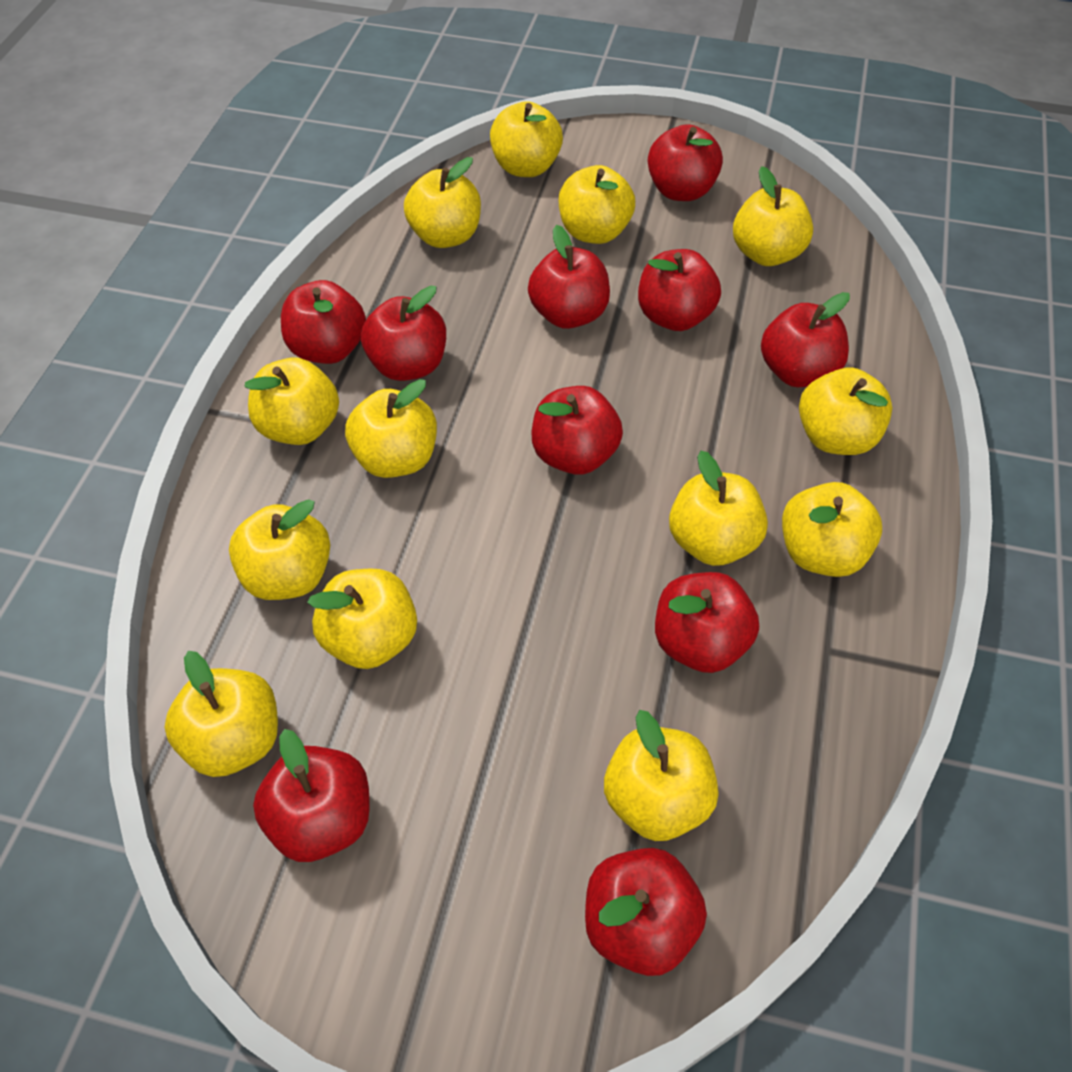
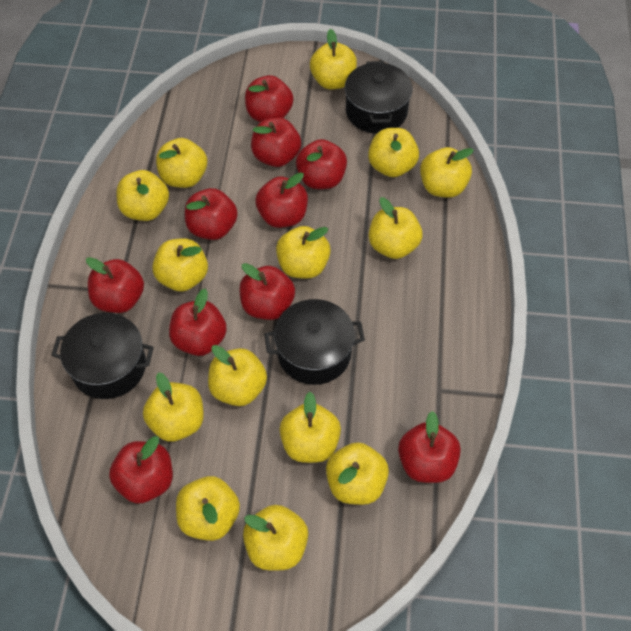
black pot: none = 0 -> [52,313,154,399] [264,299,365,385] [345,61,412,134] = 3
yellow apple: [164,651,278,777] [229,499,330,600] [245,357,339,445] [307,569,417,669] [345,379,437,478] [404,157,481,248] [490,101,563,177] [559,165,635,244] [604,710,718,841] [669,451,768,566] [733,166,813,266] [782,482,882,577] [799,367,892,455] = 13 -> [116,170,169,221] [143,372,204,442] [152,238,208,292] [156,138,207,188] [176,476,240,541] [208,345,267,406] [243,505,308,571] [276,226,331,279] [279,392,341,463] [310,29,357,89] [326,442,389,505] [368,128,419,177] [369,197,422,259] [420,147,474,198] = 14

